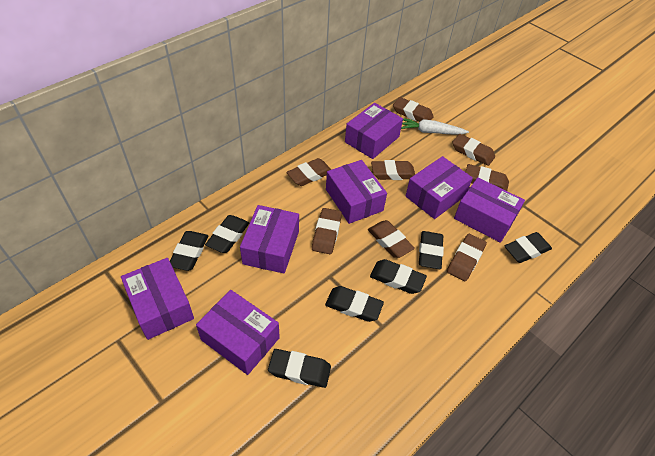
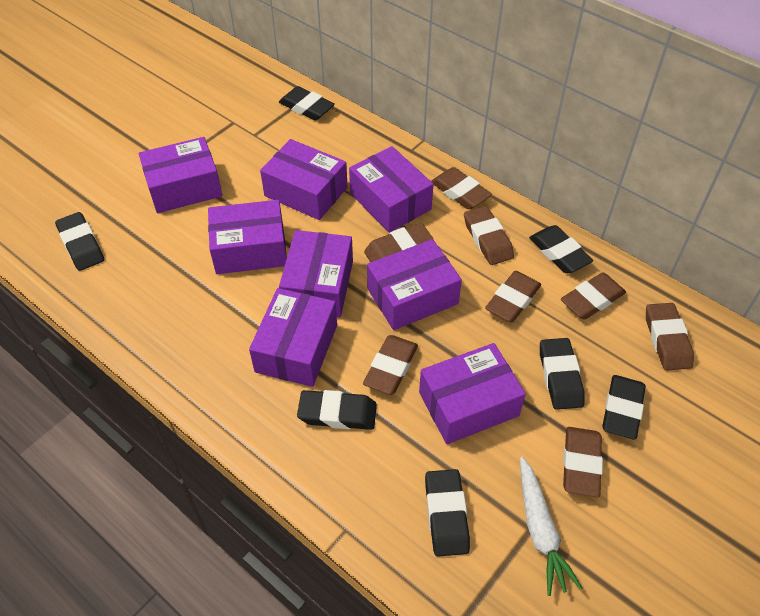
purple box: [121,258,194,340] [196,290,280,375] [240,205,299,274] [326,160,387,224] [345,103,403,159] [406,156,473,219] [454,177,525,243] = 7 -> [139,137,222,213] [208,200,287,274] [249,288,337,387] [260,139,348,220] [279,230,353,318] [349,146,434,233] [367,239,462,330] [419,343,526,444] = 8

